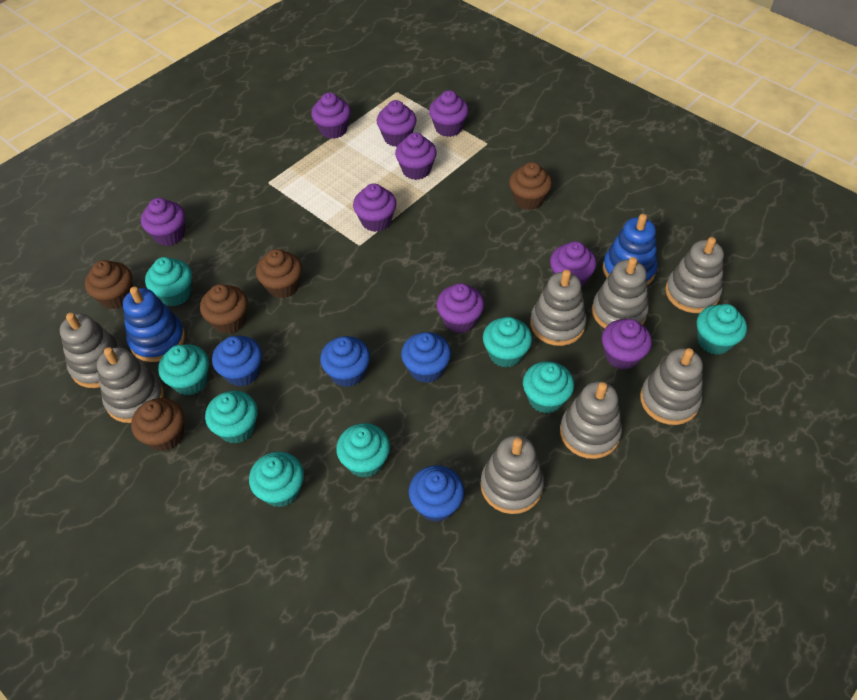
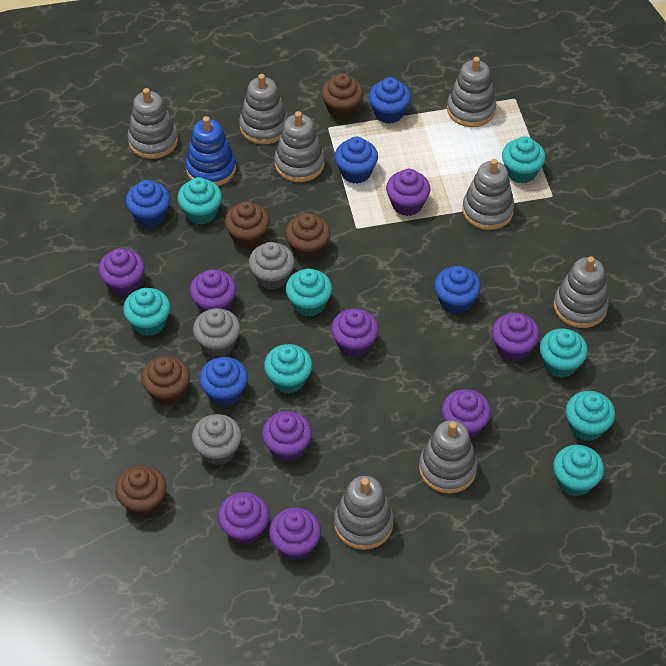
blue cupcake: [212,336,262,386] [320,336,370,387] [401,332,451,383] [409,465,464,522] = 4 -> [126,180,170,227] [199,357,248,406] [335,137,378,184] [369,77,411,124] [434,266,481,314] = 5
blue stacking toy: [123,287,185,362] [603,214,658,285] = 2 -> [185,116,236,186] = 1
grey cupcake: none = 0 -> [192,414,242,465] [193,308,240,357] [249,242,295,290] = 3

